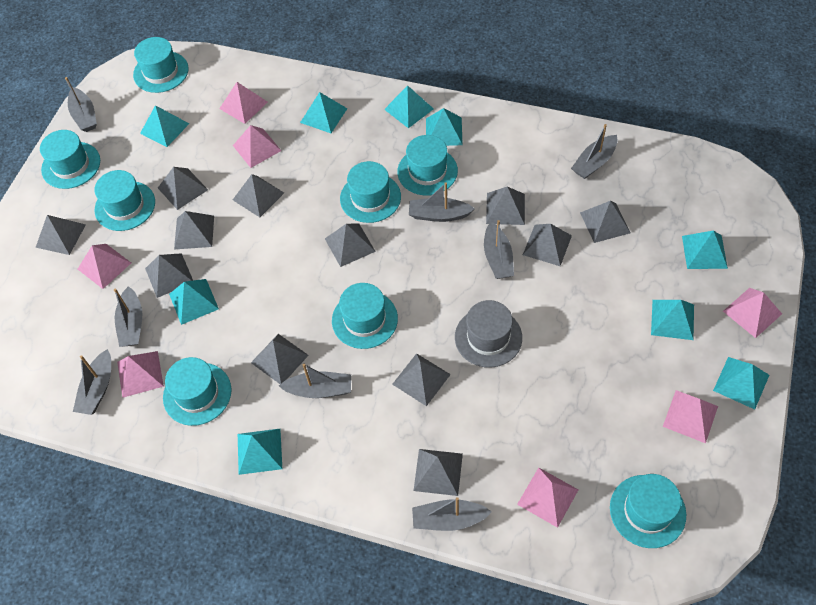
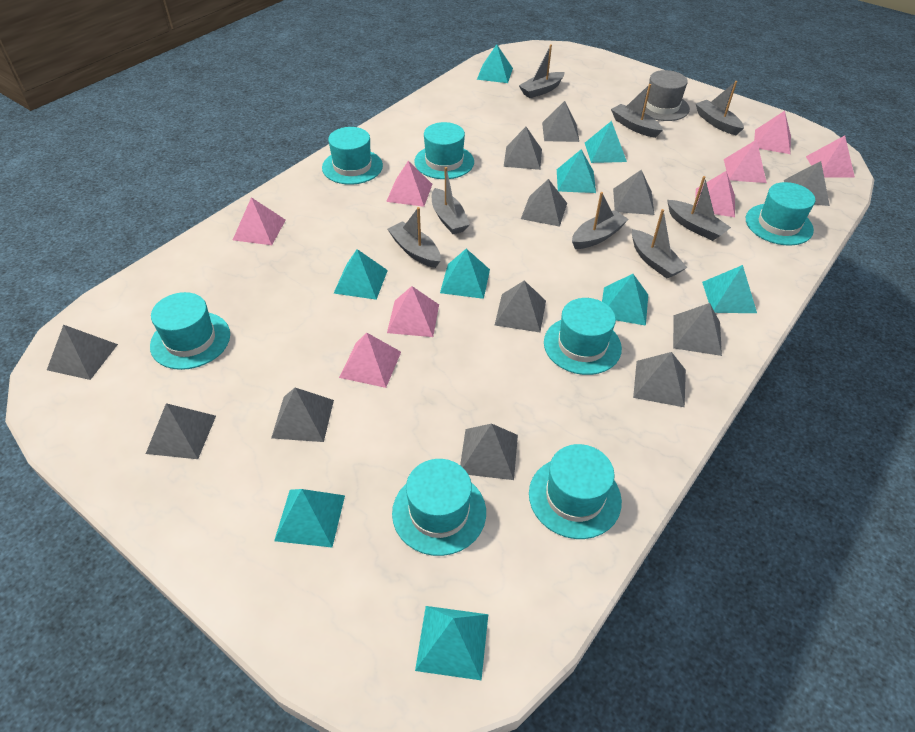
pink pyramid: [78,244,131,289] [117,351,164,398] [219,82,268,124] [233,125,281,168] [517,468,578,528] [663,390,718,443] [723,288,782,338] = 7 -> [233,197,286,245] [339,332,401,388] [386,161,432,207] [387,286,439,337] [695,171,735,217] [724,139,767,183] [754,111,791,154] [806,136,855,178] = 8
turquoise hat: [40,130,100,189] [94,170,155,231] [133,37,189,93] [163,357,232,426] [332,283,398,349] [340,161,401,223] [397,135,458,196] [610,474,686,548] = 8 -> [150,292,230,370] [322,127,383,185] [392,459,486,556] [414,122,474,179] [529,444,622,539] [544,298,622,375] [746,182,815,246] = 7

